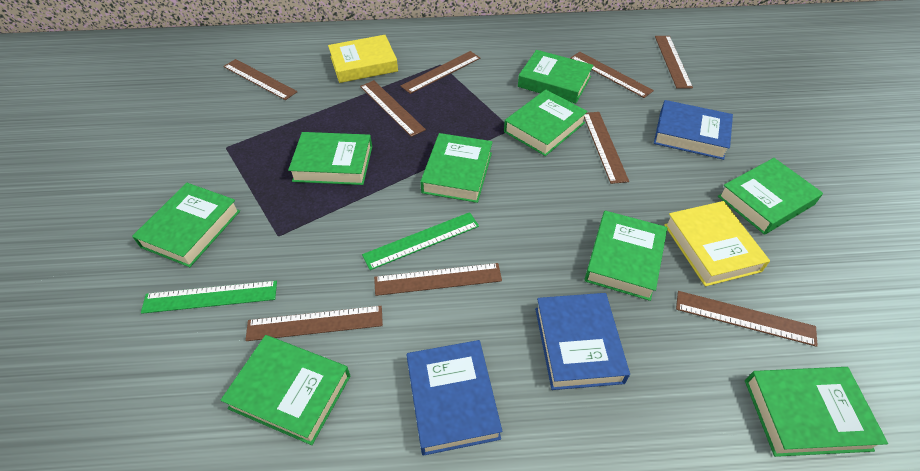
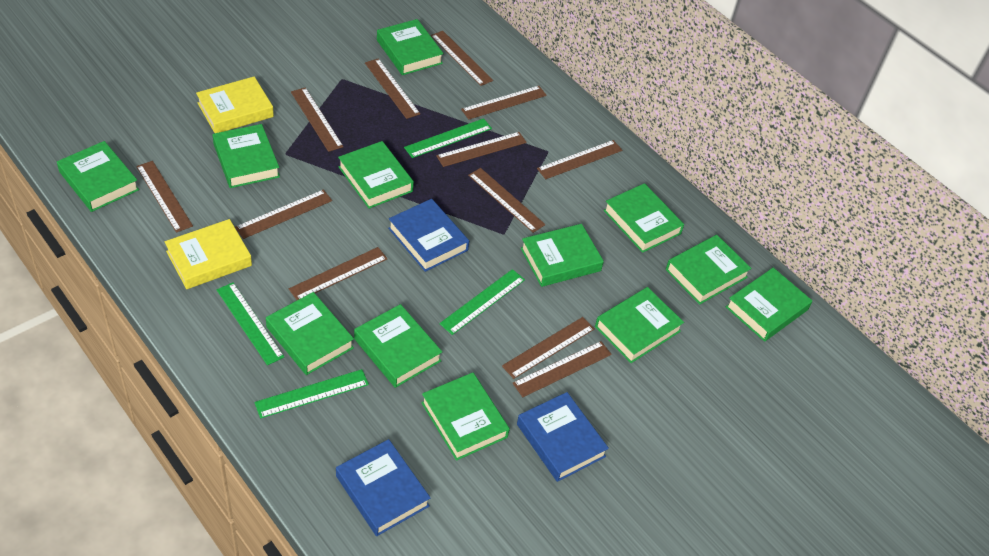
brown ruler: [223,59,297,100] [245,306,383,341] [360,80,426,137] [374,263,502,296] [401,51,480,94] [570,52,654,98] [584,112,629,184] [655,36,693,89] [676,291,818,347] = 9 -> [136,161,193,233] [235,190,332,239] [289,247,388,300] [291,87,344,152] [365,58,420,119] [431,31,493,86] [436,132,527,167] [461,86,547,120] [468,168,546,233] [502,317,594,379] [513,341,612,397] [537,140,622,179] = 12
green book: [132,183,240,267] [220,335,350,445] [288,132,372,185] [420,133,493,203] [504,90,588,156] [518,50,594,103] [584,211,667,301] [718,158,823,235] [745,367,888,457] = 9 -> [57,141,139,212] [213,124,280,188] [266,292,354,375] [338,141,414,208] [354,304,442,388] [377,19,444,75] [421,372,510,461] [521,224,604,287] [595,287,684,363] [603,183,684,253] [666,235,751,305] [726,268,812,342] = 12
green ruler: [141,281,277,314] [362,212,479,270] = 2 -> [217,282,284,365] [254,369,369,418] [404,118,492,158] [439,269,525,335] = 4

